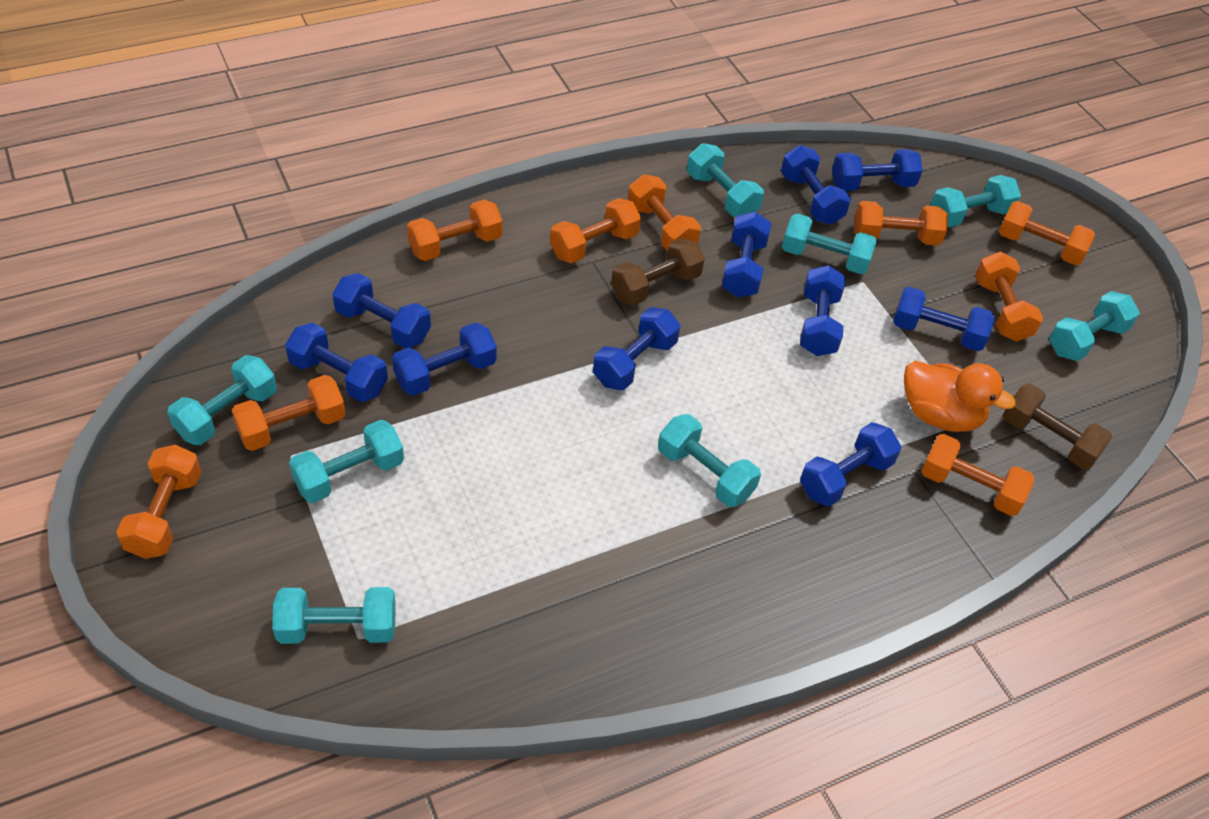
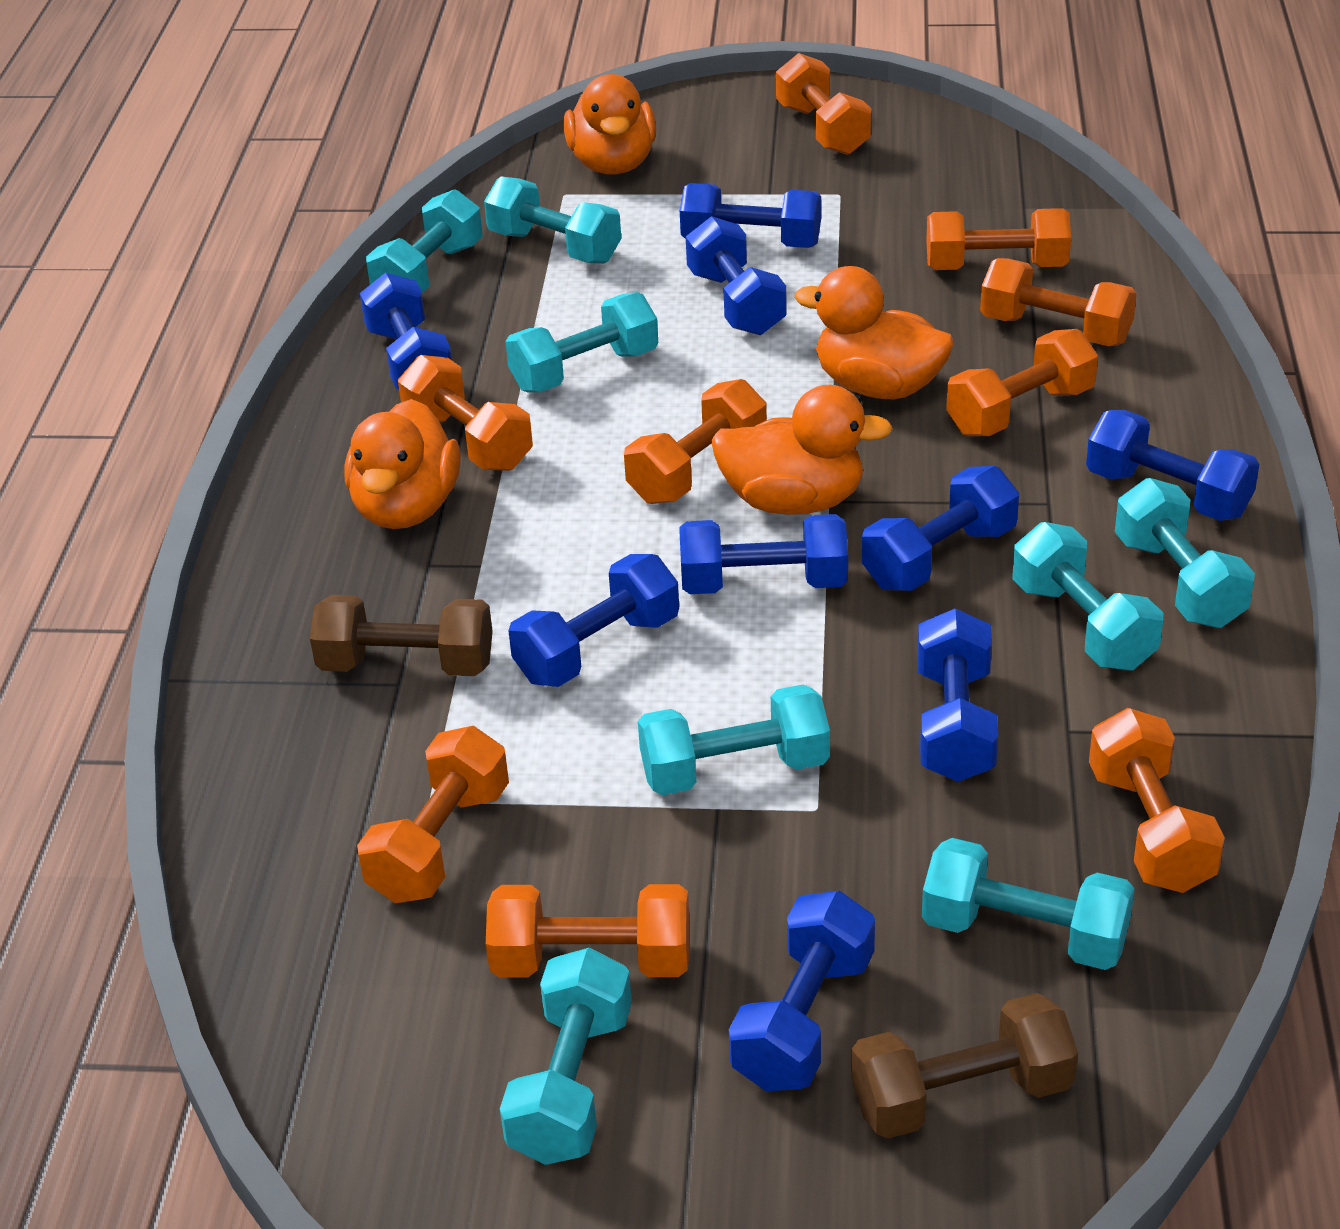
blue dumbbell: [285,323,388,402] [332,273,431,349] [392,322,497,396] [593,307,680,390] [722,212,771,297] [781,145,851,225] [800,265,846,356] [800,422,901,506] [832,149,923,191] [893,287,995,351] = 10 -> [360,273,452,389] [508,554,679,687] [679,514,848,594] [680,183,821,248] [686,216,787,335] [729,891,875,1091] [862,466,1019,591] [917,608,998,782] [1086,410,1259,521] = 9
orange duck: [904,361,1016,432] = 1 -> [344,399,461,529] [564,74,656,174] [711,385,893,515] [794,266,954,399] = 4

